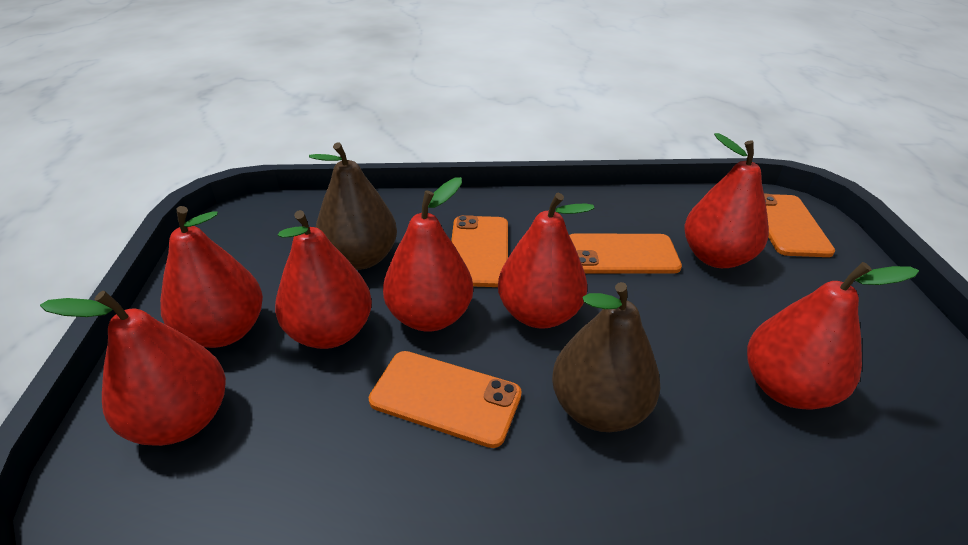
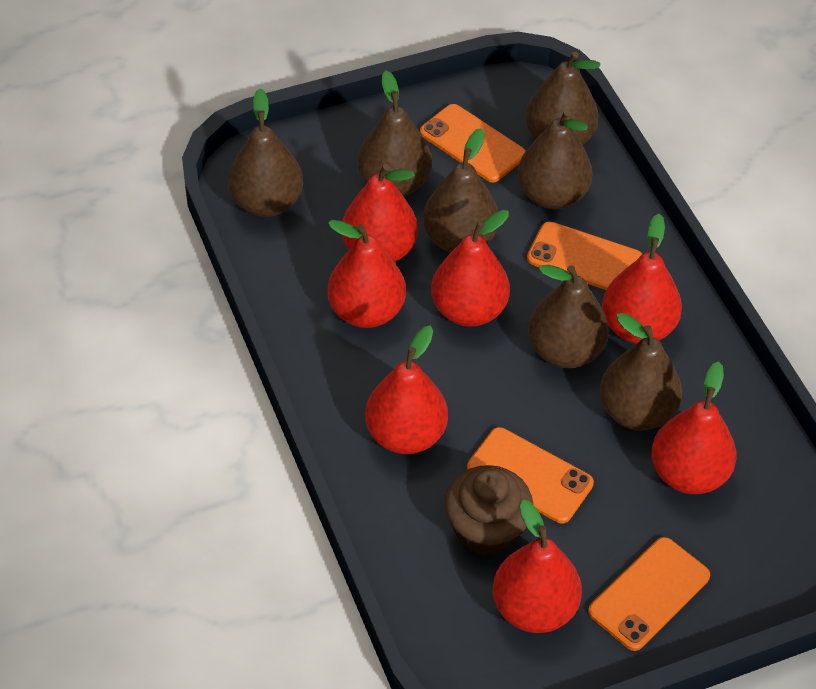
brown cupcake: none = 0 -> [445,465,533,556] = 1
brown pear: [309,142,397,270] [552,282,660,432] = 2 -> [228,88,303,217] [358,71,432,196] [423,128,498,253] [518,110,593,209] [525,52,600,145] [528,265,609,368] [599,313,682,431] = 7

